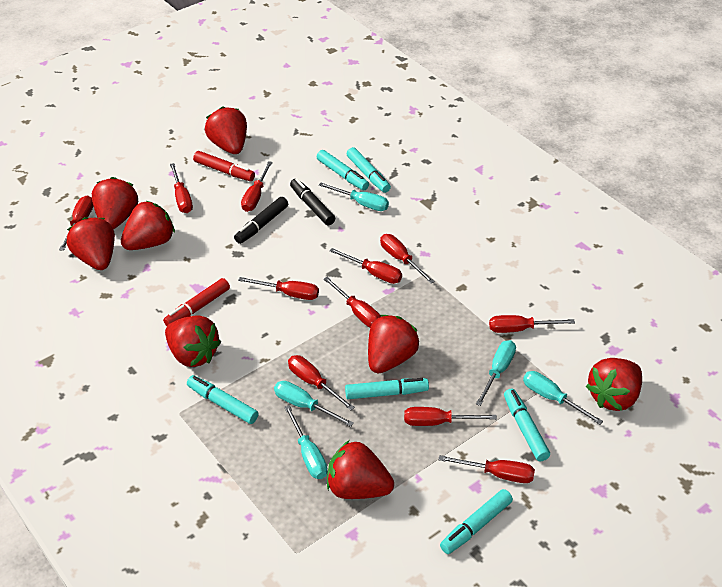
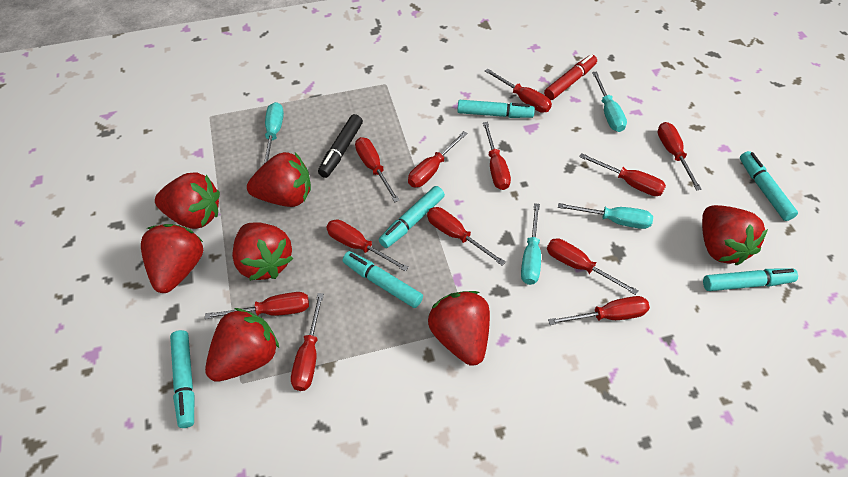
black marker: [234,197,288,244] [290,178,335,226] = 2 -> [318,114,363,178] = 1
red marker: [163,278,230,326] [193,151,255,181] = 2 -> [544,54,597,100] = 1
red screwdriver: [59,196,94,251] [170,163,193,213] [238,277,319,300] [241,161,273,212] [288,355,355,410] [324,277,381,328] [330,248,402,284] [380,234,435,284] [404,407,497,426] [438,455,535,483] [489,315,575,333] = 11 -> [205,292,309,319] [291,293,324,391] [326,219,409,272] [355,137,400,202] [408,131,468,187] [427,207,506,265] [483,122,511,190] [485,68,552,113] [547,238,639,295] [548,296,650,325] [579,153,666,196] [658,122,702,191] = 12
red strawberry: [67,217,115,270] [92,177,138,229] [121,201,175,250] [165,315,221,367] [205,106,247,154] [327,440,394,499] [368,315,419,373] [586,358,642,411] = 8 -> [141,224,203,293] [155,172,220,229] [205,308,279,382] [232,222,293,281] [247,152,311,207] [428,291,490,366] [702,205,768,265] = 7
turquoise screwdriver: [274,381,354,427] [284,405,328,479] [319,183,389,211] [476,340,516,406] [523,371,603,424] = 5 -> [263,102,284,165] [521,203,541,285] [558,203,653,229] [592,72,627,132] = 4

